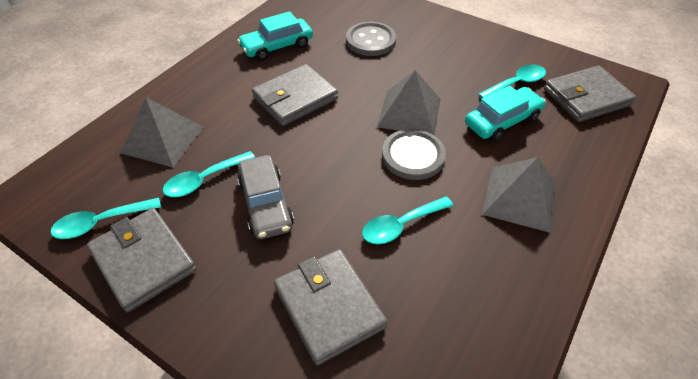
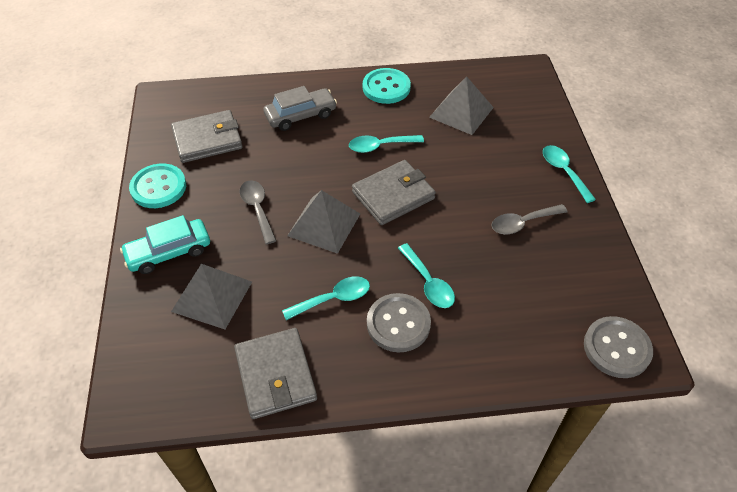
grey spoon: none = 0 -> [240,180,276,244] [491,204,568,234] = 2
grey wallet: [87,208,196,313] [252,64,338,126] [274,249,388,366] [544,66,636,122] = 4 -> [171,110,243,163] [234,328,317,419] [352,160,436,225] = 3
turquoise button: none = 0 -> [129,164,186,208] [363,68,411,104] = 2
turquoise car: [237,11,313,61] [465,86,546,141] = 2 -> [120,215,210,274] = 1

